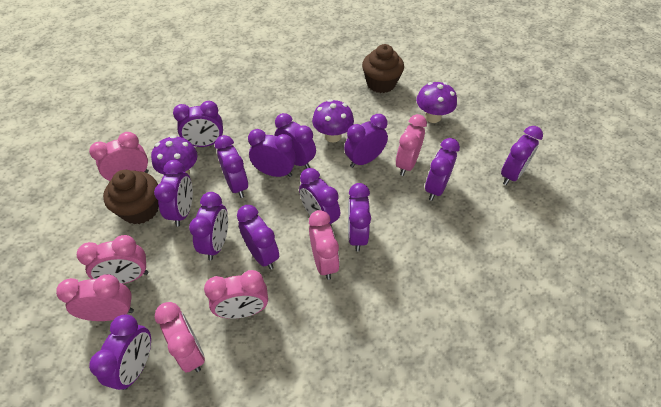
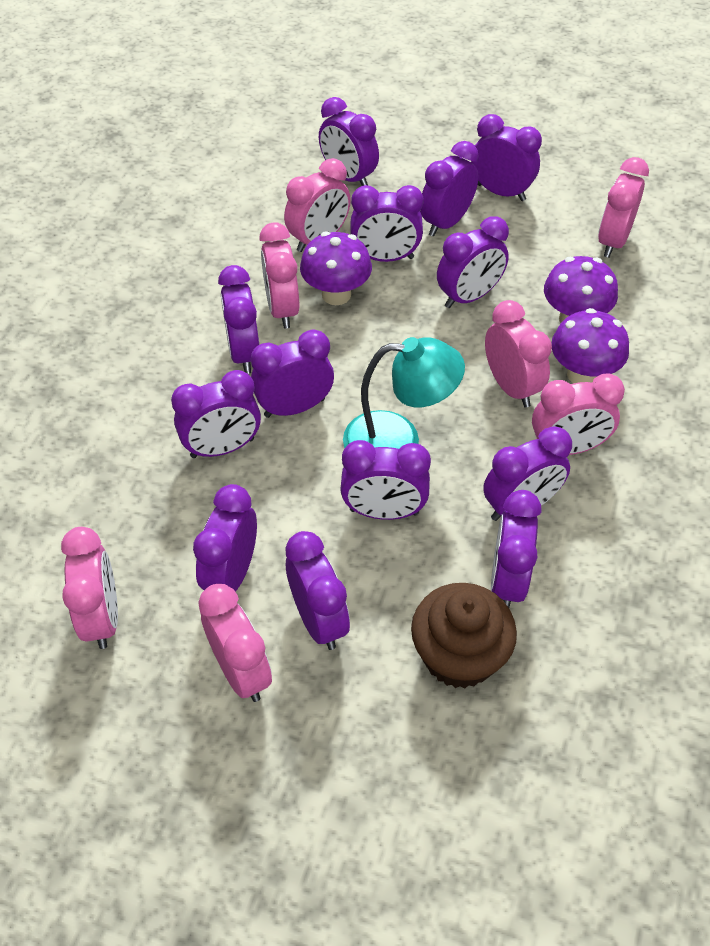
brown cupcake: [103,170,159,224] [362,44,404,93] = 2 -> [411,583,517,688] = 1
turquoise lamp: none = 0 -> [343,337,465,449] = 1

